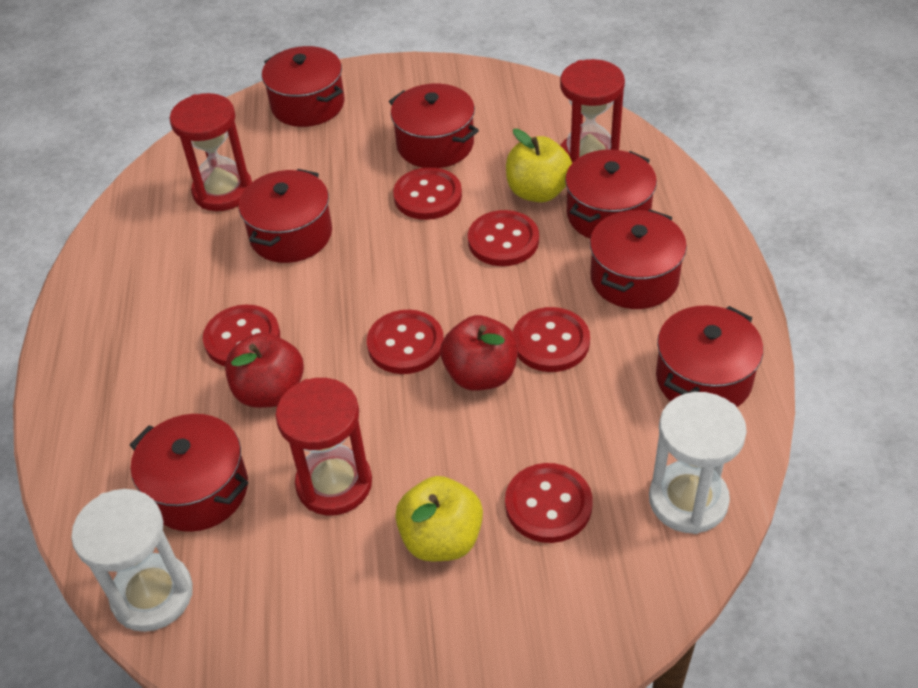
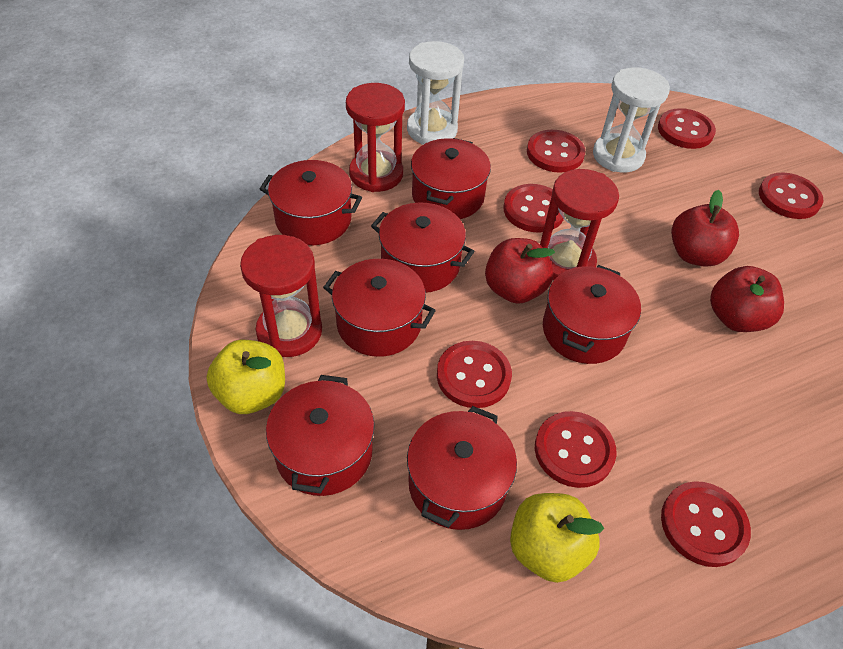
red apple: [225,332,304,408] [441,315,518,391] = 2 -> [485,238,555,304] [671,190,739,267] [710,266,784,332] = 3
red button: [203,305,280,366] [367,310,444,374] [393,167,462,220] [468,210,539,266] [505,463,592,543] [513,307,590,372] = 6 -> [437,341,512,408] [503,184,564,233] [527,130,585,173] [535,411,616,488] [658,108,716,149] [661,481,751,567] [759,172,823,219] = 7

